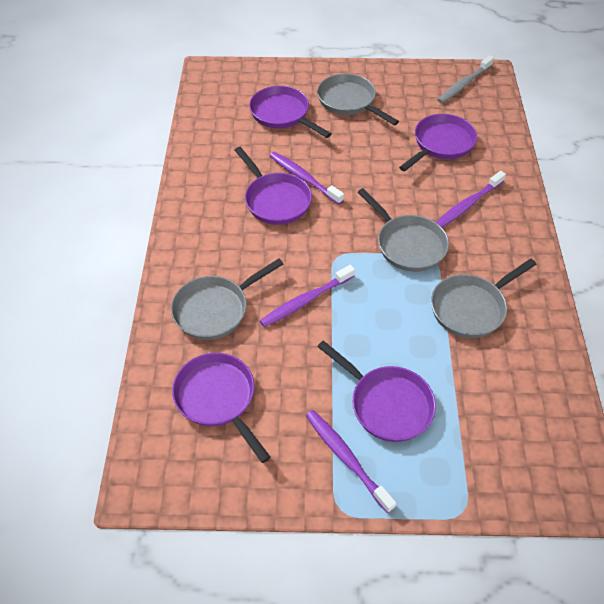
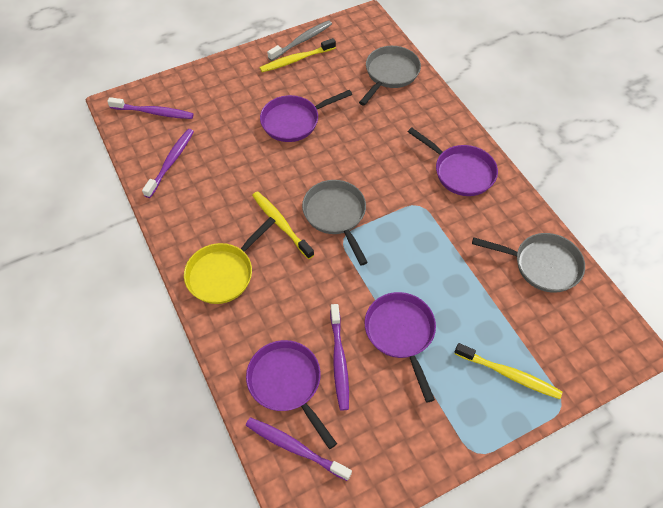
grey pan: [171,259,283,340] [317,74,399,125] [358,188,449,272] [431,259,537,338] = 4 -> [302,180,368,266] [359,46,421,106] [472,233,585,293] = 3
purple pan: [172,353,271,463] [235,147,312,225] [249,86,331,138] [317,341,436,442] [399,114,477,171] = 5 -> [246,340,337,449] [260,90,352,142] [364,292,436,403] [408,128,498,196] = 4
yellow pan: none = 0 -> [184,217,276,304] = 1
yellow toothbrush: none = 0 -> [252,191,314,259] [260,38,336,72] [454,343,562,399] = 3

